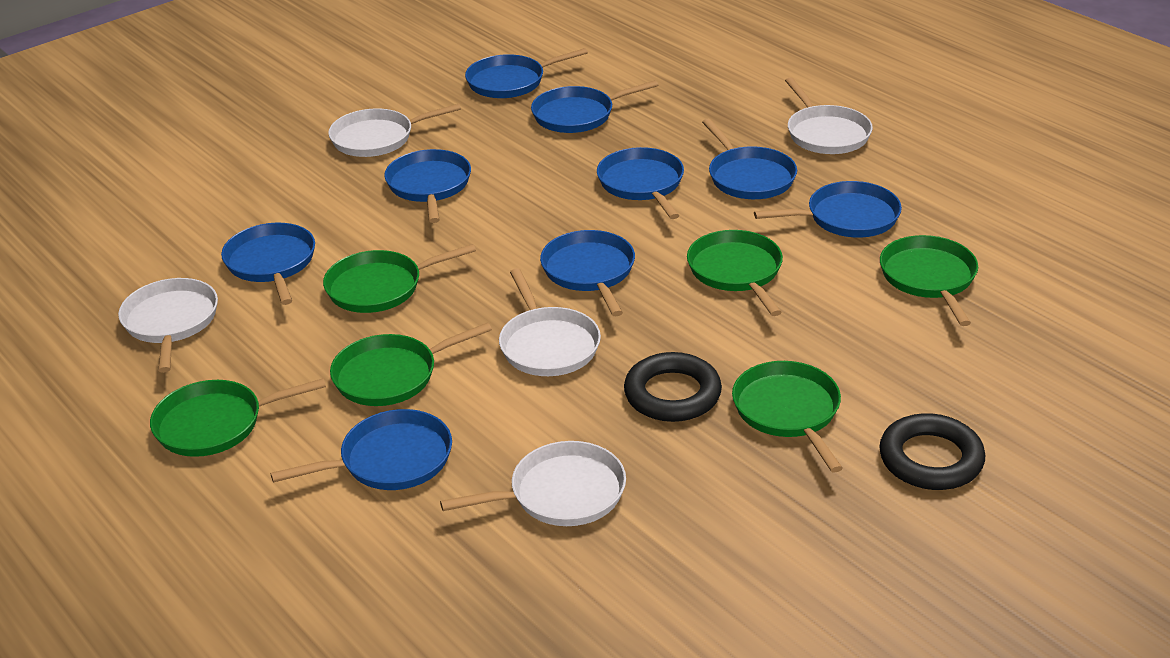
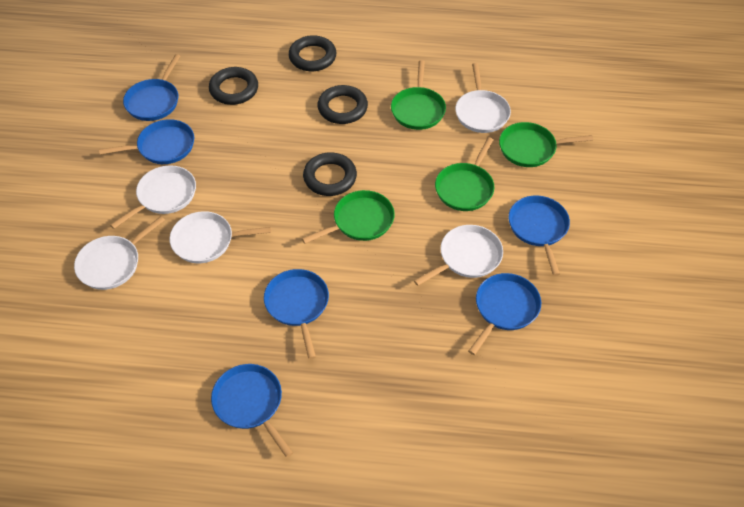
black ring: [624,352,722,422] [879,413,985,490] = 2 -> [209,67,258,105] [288,35,336,71] [303,152,357,196] [317,85,368,124] = 4
blue pan: [221,223,315,305] [270,409,452,490] [384,149,471,223] [465,48,588,98] [531,80,658,133] [540,230,635,316] [597,147,684,219] [702,119,797,199] [754,181,902,238] = 9 -> [99,119,194,164] [123,54,180,121] [211,364,293,458] [264,269,329,359] [468,273,541,355] [508,195,570,276] = 6
green pan: [150,378,326,457] [323,244,476,313] [330,322,492,406] [687,230,783,316] [732,361,843,473] [880,235,978,326] = 6 -> [302,190,395,244] [391,60,446,130] [435,137,494,211] [499,122,593,167] = 4

